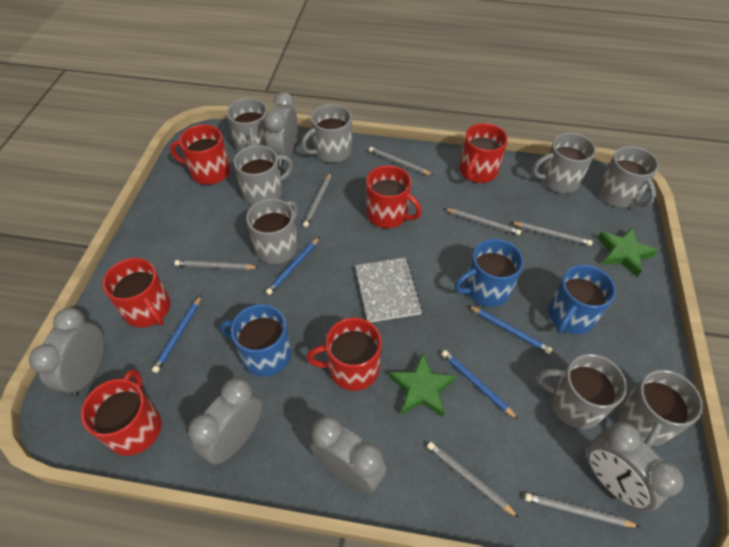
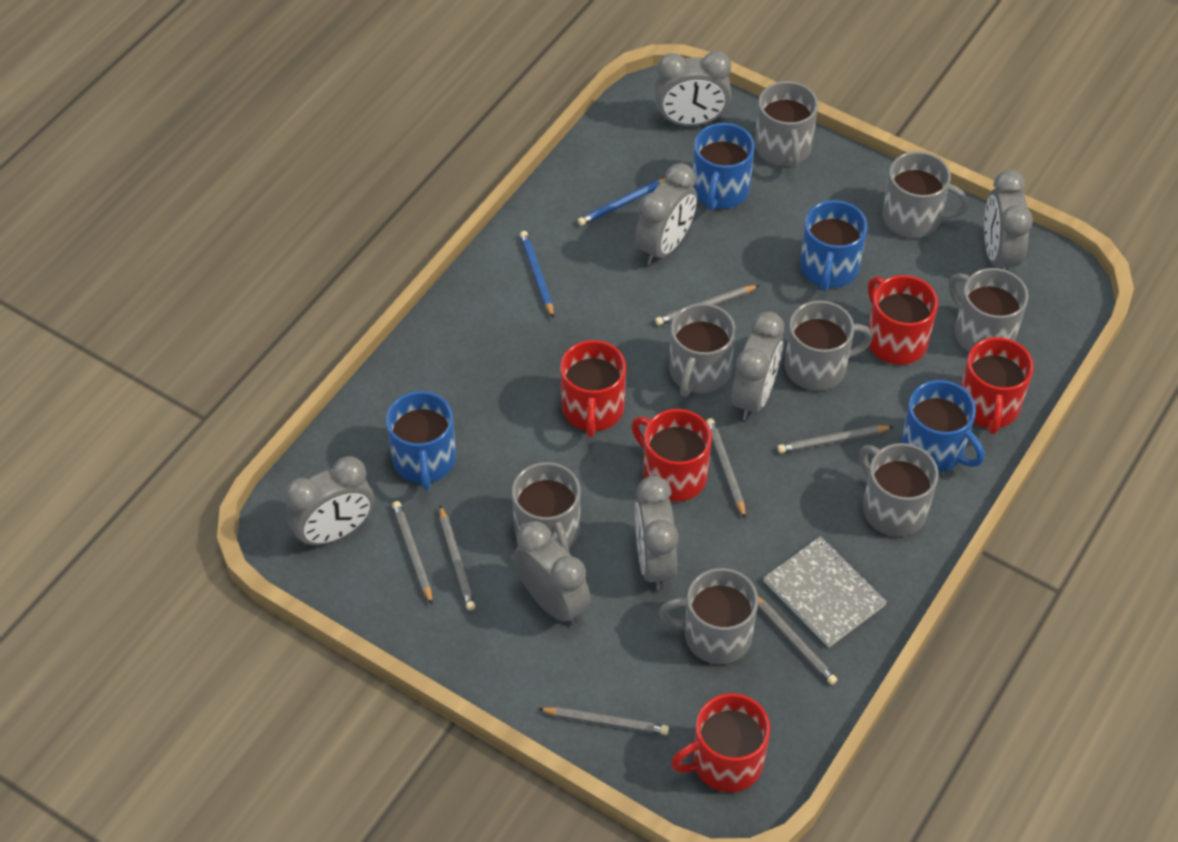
blue mug: [220,304,292,376] [455,239,524,307] [548,265,616,334] = 3 -> [386,391,456,491] [693,123,755,211] [800,200,868,292] [901,380,984,472] = 4
blue pencil: [152,295,202,373] [266,237,320,295] [442,350,518,419] [468,305,552,354] = 4 -> [520,231,554,318] [577,178,667,226] = 2
green star: [389,353,456,417] [597,227,658,277] = 2 -> none = 0
grey clock: [29,308,104,397] [188,378,262,464] [264,92,298,166] [310,416,387,493] [587,422,684,512] = 5 -> [285,456,374,547] [513,521,591,626] [635,163,697,265] [635,476,679,591] [654,51,731,126] [732,311,784,420] [984,170,1033,271] = 7
red mug: [81,369,161,456] [102,258,171,327] [170,125,230,185] [307,318,382,391] [366,165,422,228] [459,123,508,183] = 6 -> [560,340,626,438] [631,409,712,502] [671,693,770,792] [868,275,938,365] [961,337,1034,434] = 5

